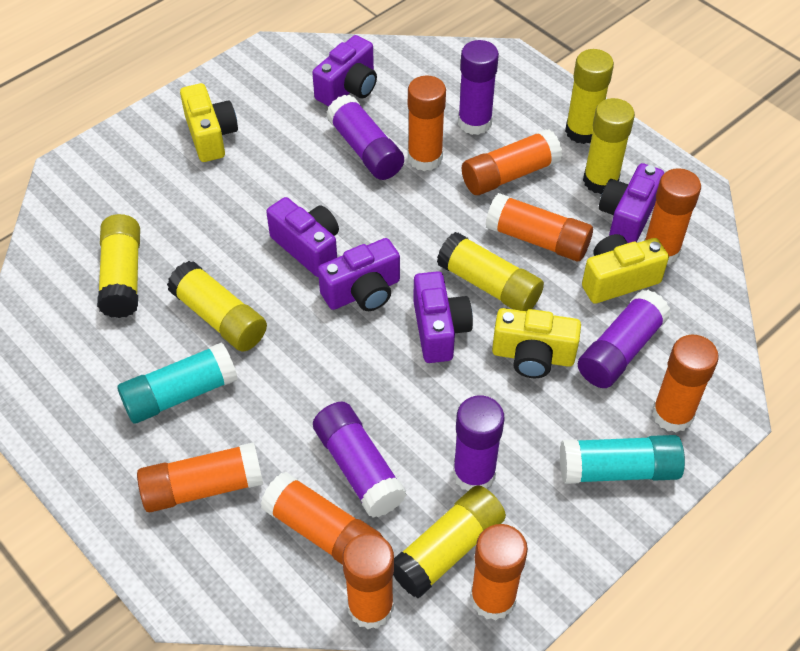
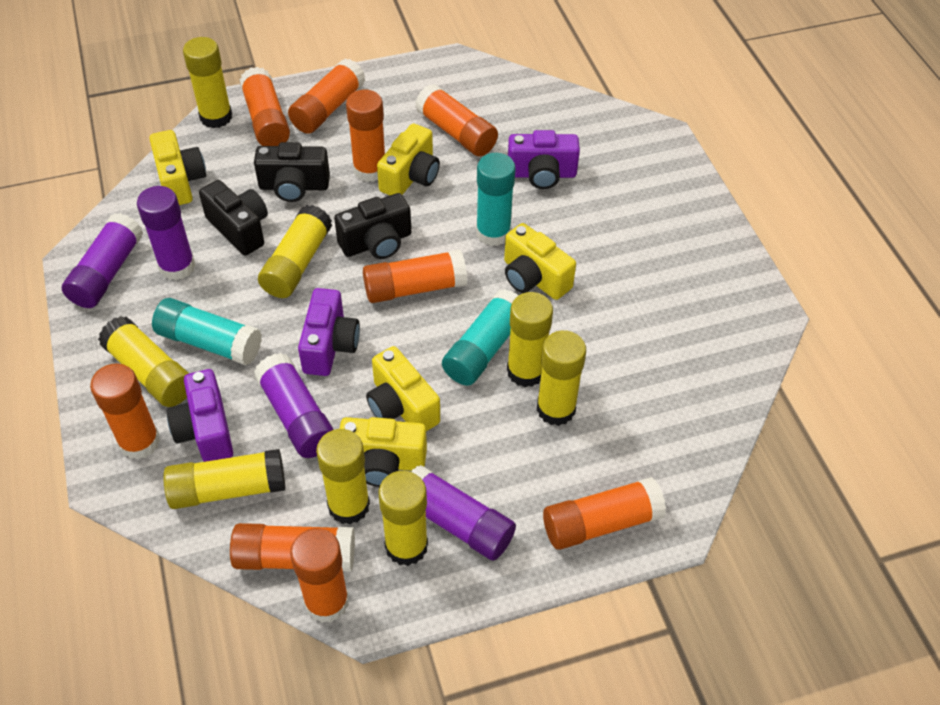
black camera: none = 0 -> [199,180,268,256] [254,142,330,202] [334,193,411,259] = 3
purple camera: [266,197,339,277] [312,35,377,106] [318,238,400,311] [413,271,473,363] [599,163,664,243] = 5 -> [167,369,233,462] [298,288,360,376] [508,130,580,189] = 3
purple glue stick: [313,402,407,518] [326,95,404,180] [453,396,505,491] [458,40,499,135] [578,290,671,388] = 5 -> [62,213,143,308] [137,186,196,280] [254,353,334,458] [411,465,516,560] = 4
turquoise glue stick: [117,342,238,424] [560,435,685,484] = 2 -> [152,298,262,366] [442,289,518,386] [476,153,516,246] = 3
yellow camera: [180,83,238,162] [492,308,581,378] [582,234,669,304] = 3 -> [149,130,206,205] [340,417,427,487] [366,346,440,431] [377,123,440,195] [504,223,576,300] = 5
yellow glue stick: [97,214,140,318] [167,261,267,351] [393,485,506,598] [437,232,544,311] [565,49,614,144] [583,98,635,194] = 6 -> [98,316,189,407] [163,449,285,509] [183,37,232,128] [258,205,332,298] [316,429,370,524] [378,471,428,566] [507,292,553,387] [536,330,586,426] = 8

